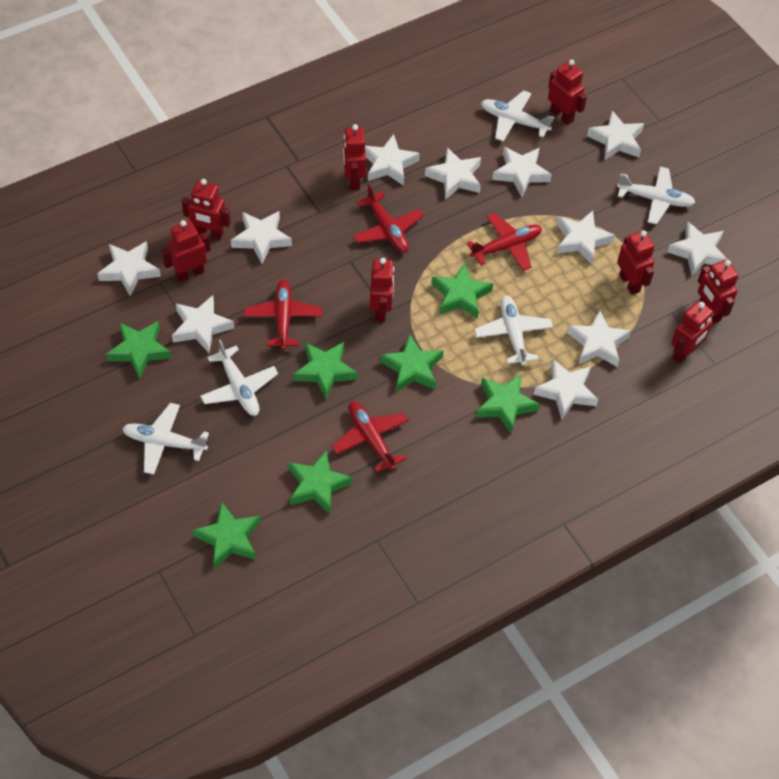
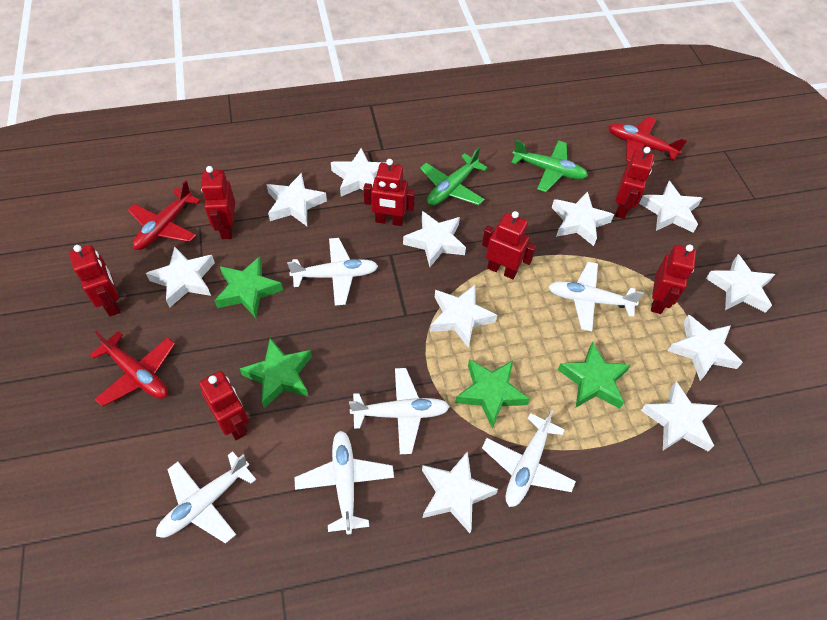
green plane: none = 0 -> [420,147,488,206] [511,140,588,192] = 2
green star: [106,321,172,379] [193,501,260,569] [288,450,353,514] [293,342,358,399] [380,334,444,392] [432,263,493,319] [476,374,540,434] = 7 -> [214,256,283,318] [240,338,312,408] [455,359,530,428] [558,342,631,409] = 4
red plane: [244,279,322,350] [332,401,409,473] [353,184,424,253] [467,213,542,271] = 4 -> [90,331,175,407] [128,180,201,250] [608,117,687,161] = 3
red robot: [161,220,211,282] [182,179,231,240] [343,124,366,190] [370,258,394,322] [548,60,587,125] [617,230,655,295] [671,301,714,364] [698,260,739,324] = 8 -> [69,245,120,316] [199,371,249,440] [201,166,235,239] [363,159,415,226] [482,211,536,279] [615,147,654,219] [651,244,696,314] = 7
white plane: [122,403,209,475] [200,339,278,416] [474,296,553,366] [481,90,554,142] [617,167,696,224] = 5 -> [156,451,257,544] [287,238,378,306] [294,430,394,534] [349,368,450,454] [482,410,576,507] [548,262,644,331] = 6

